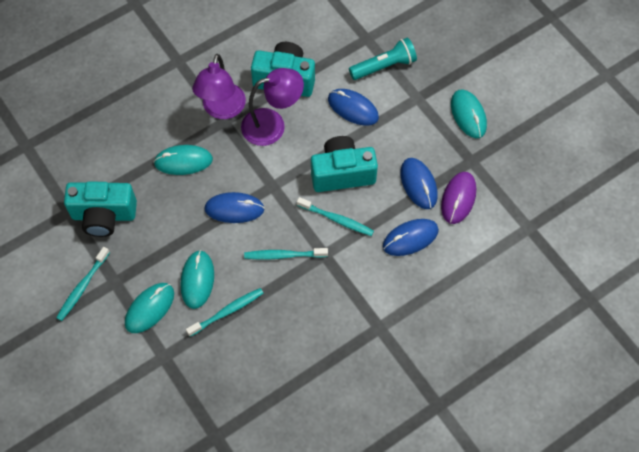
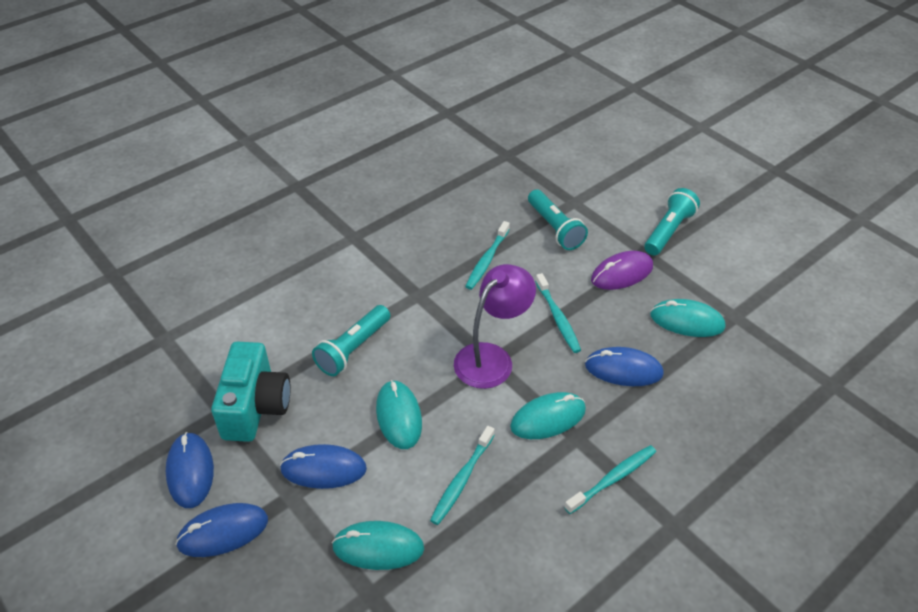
purple lamp: [192,54,246,119] [241,68,304,146] = 2 -> [454,264,536,389] = 1
turquoise camera: [64,182,137,237] [251,42,315,97] [311,136,378,192] = 3 -> [211,342,291,442] = 1
turquoise flashlight: [349,37,417,80] = 1 -> [312,305,390,376] [528,190,588,250] [644,188,700,255] = 3

